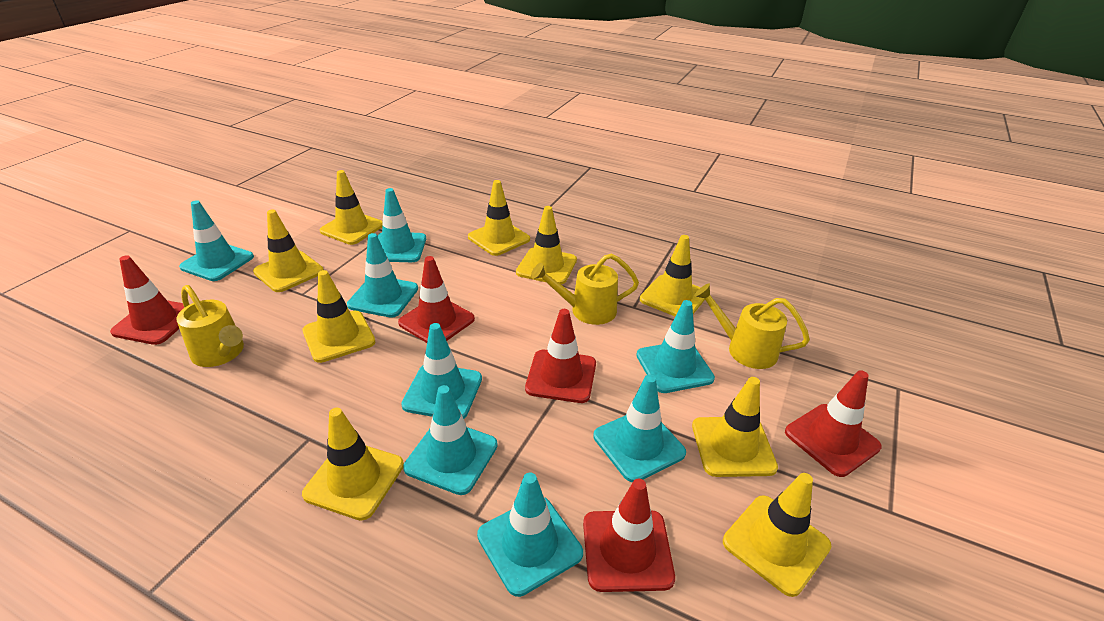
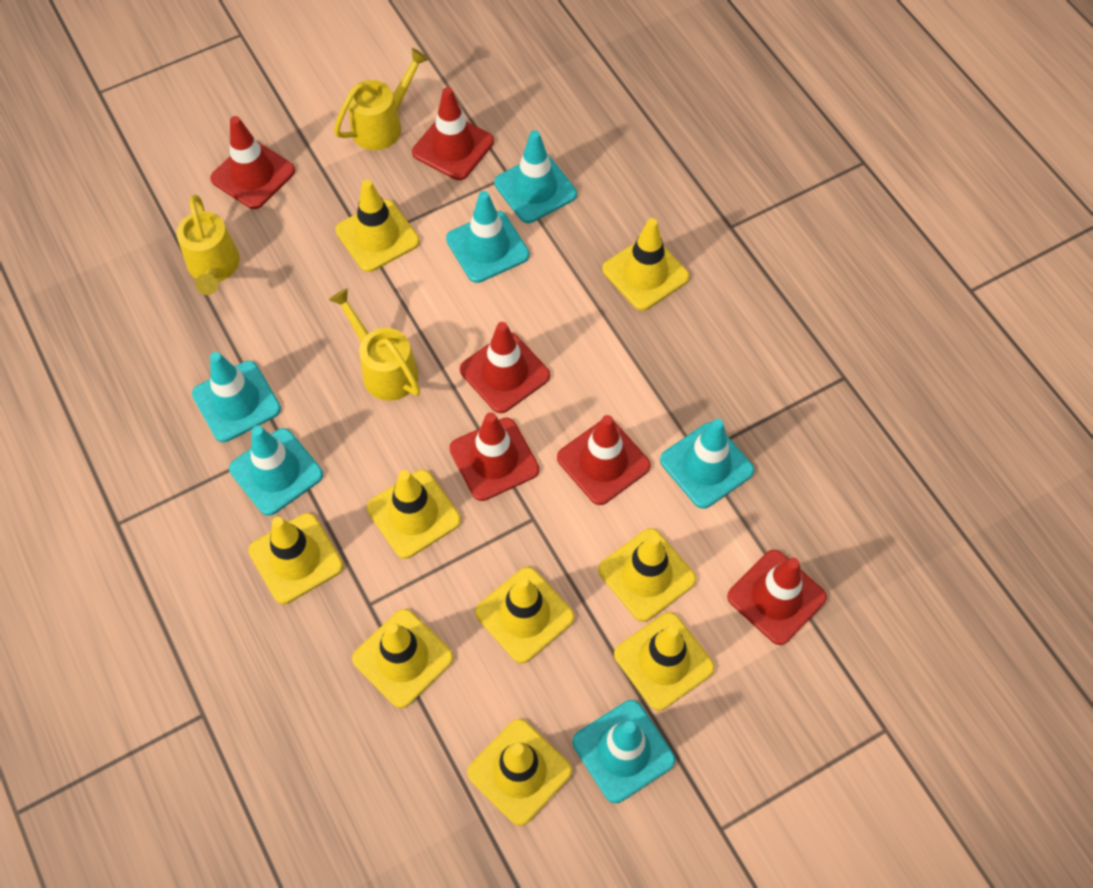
red traffic cone: [110,255,185,345] [398,256,475,343] [525,309,596,403] [583,479,675,592] [785,370,882,477] = 5 -> [210,116,295,209] [412,87,494,180] [449,412,539,501] [460,322,550,413] [557,415,651,505] [727,550,827,645] = 6
turquoise traffic cone: [179,200,254,281] [347,233,418,318] [377,188,426,262] [401,323,482,419] [403,385,498,495] [477,473,583,597] [593,374,686,482] [636,300,715,393] = 8 -> [192,352,281,442] [229,426,323,516] [446,191,529,283] [494,130,577,223] [573,700,675,803] [660,419,754,509] = 6

